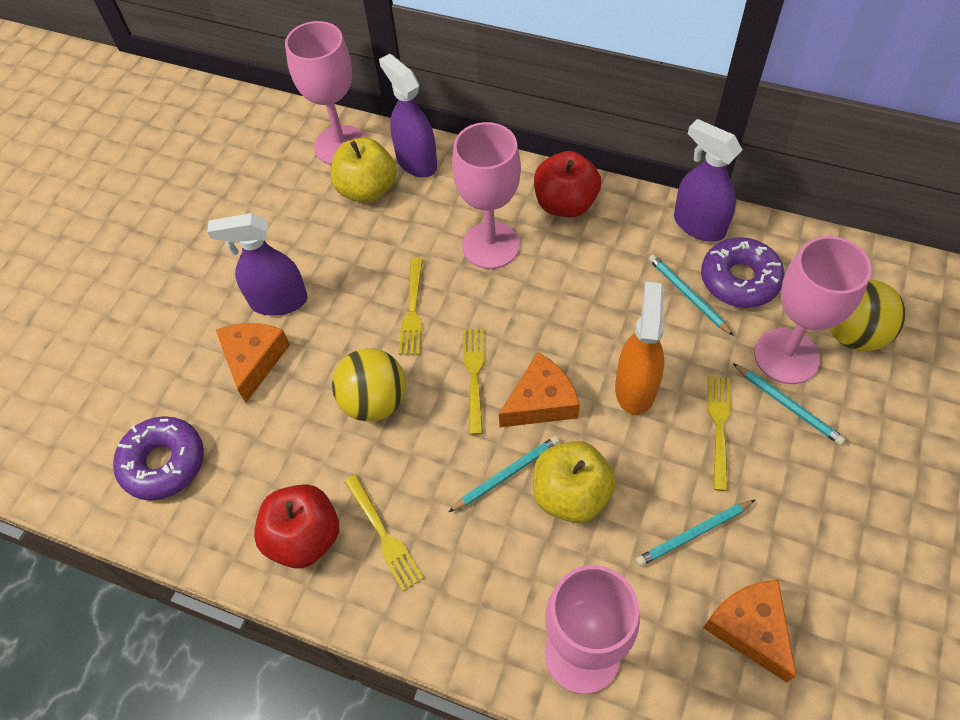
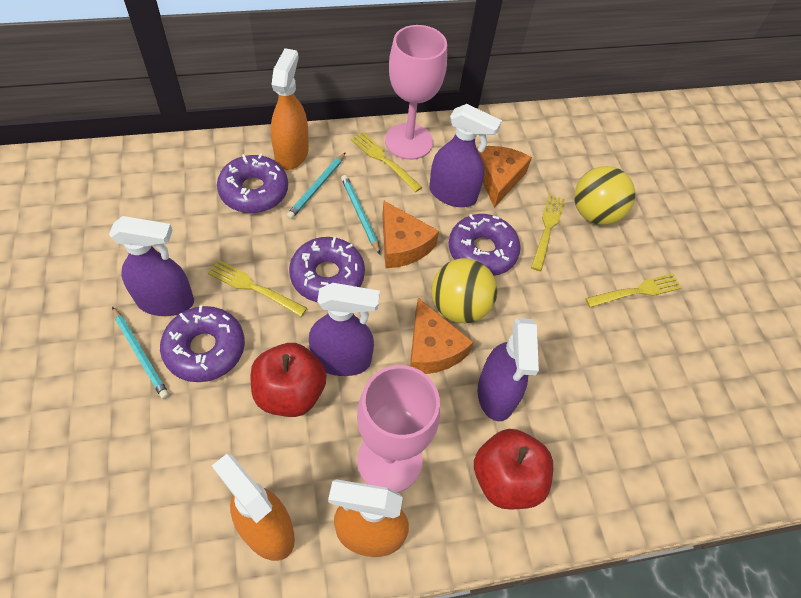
orange spray bottle: [615,282,664,415] = 1 -> [212,454,295,561] [271,48,309,170] [328,479,409,557] = 3
pink goblet: [285,21,366,165] [452,122,521,269] [545,565,640,694] [754,236,872,384] = 4 -> [357,365,440,493] [385,25,447,160] = 2
purple donut: [113,416,204,501] [701,237,785,308] = 2 -> [160,306,245,382] [217,153,288,213] [289,237,365,302] [449,214,520,276] = 4
purple spray bottle: [207,213,308,316] [379,54,437,178] [674,119,743,242] = 3 -> [109,216,194,316] [309,283,380,376] [429,104,502,207] [478,318,539,421] = 4
turquoise pencil: [449,436,560,512] [635,499,756,567] [648,254,734,336] [733,363,845,445] = 4 -> [112,307,169,399] [286,152,346,219] [341,175,380,254] = 3
yellow apple: [330,138,396,203] [533,441,616,523] = 2 -> none = 0

